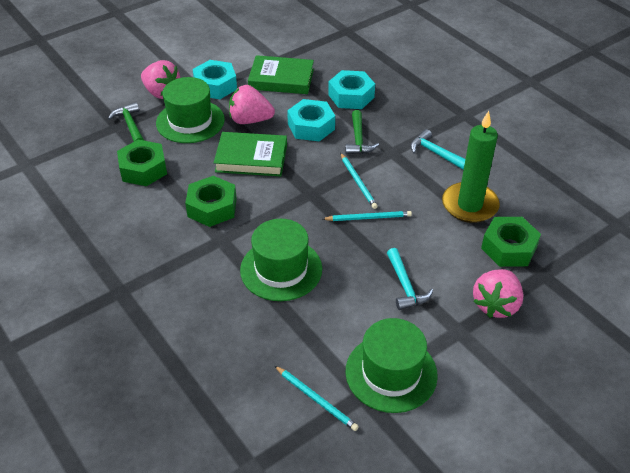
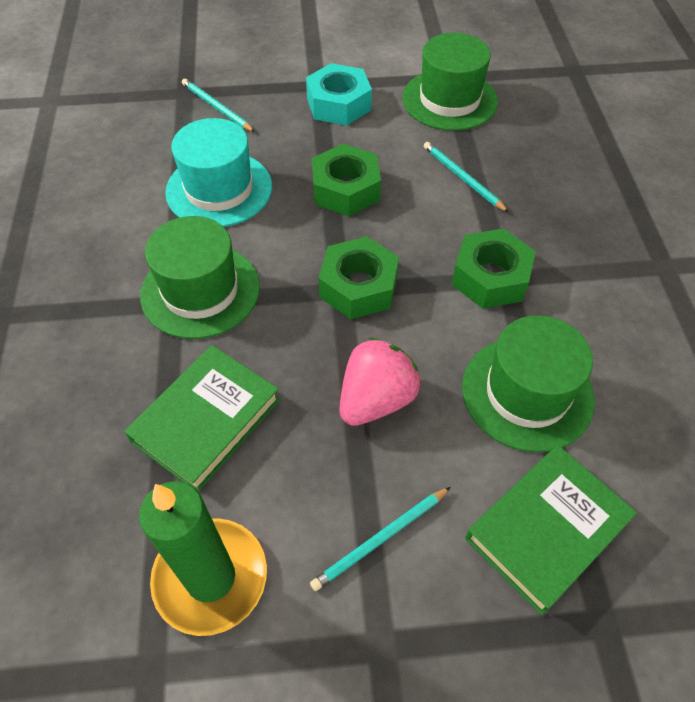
green hammer: [108,102,144,141] [345,110,379,155] = 2 -> none = 0
pink strawberry: [141,60,180,99] [229,85,275,124] [473,269,523,318] = 3 -> [339,337,421,426] = 1
turquoise hammer: [387,248,434,310] [410,129,465,170] = 2 -> none = 0
turquoise hat: none = 0 -> [165,118,272,227] = 1
turquoise nut: [192,60,237,99] [287,99,335,142] [328,70,375,109] = 3 -> [306,63,372,126] = 1

